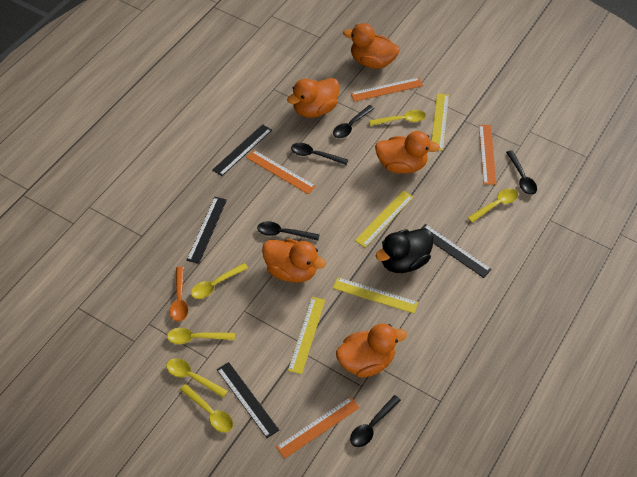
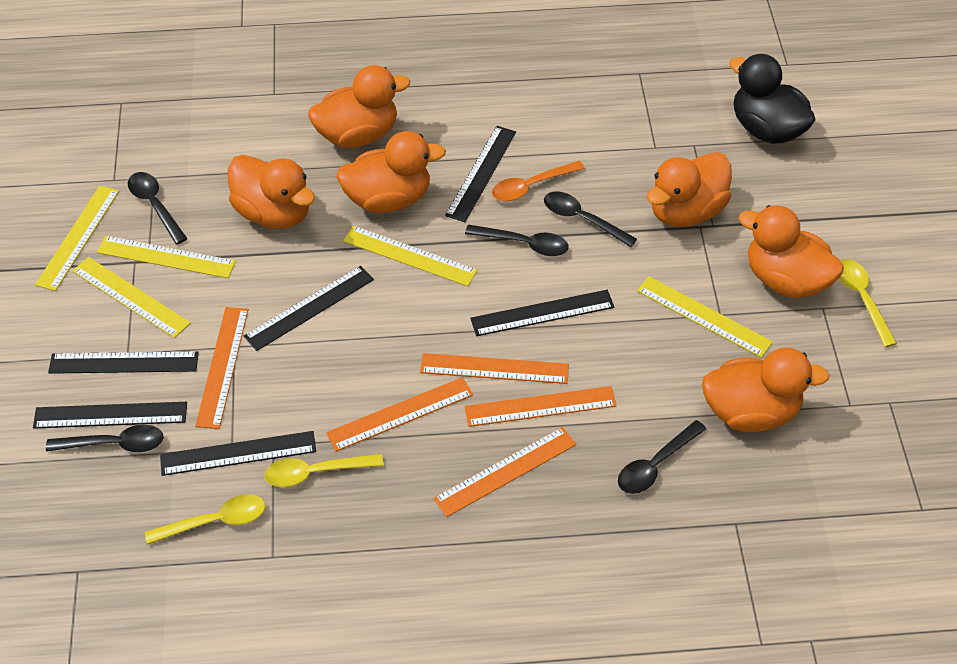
black ruler: [187,197,227,264] [213,124,272,176] [217,362,279,438] [421,224,492,278] = 4 -> [33,402,187,429] [48,351,199,374] [160,431,316,476] [244,266,374,351] [445,126,516,222] [470,290,614,336] = 6
orange duck: [262,239,326,283] [287,78,339,118] [336,324,407,378] [343,23,400,69] [375,131,440,174] = 5 -> [228,155,315,229] [308,65,410,148] [336,131,446,213] [647,152,732,227] [702,347,830,432] [738,205,844,298] = 6
orange ruler: [246,150,316,194] [276,397,360,459] [351,77,423,102] [479,125,496,185] = 4 -> [195,307,248,429] [326,377,473,452] [420,353,569,384] [433,427,576,517] [465,386,617,427] = 5
yellow ruler: [288,297,325,374] [333,277,418,313] [355,190,413,247] [431,93,449,151] = 4 -> [35,186,119,291] [72,257,191,338] [97,236,236,278] [343,226,477,286] [637,276,773,358] = 5
yellow spoon: [166,358,228,398] [167,328,235,344] [180,384,233,432] [191,263,248,299] [369,110,426,126] [467,188,518,223] = 6 -> [145,494,265,545] [264,454,384,487] [839,259,897,347] = 3

